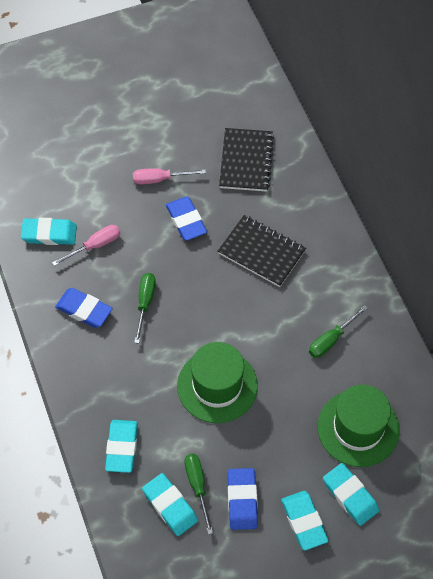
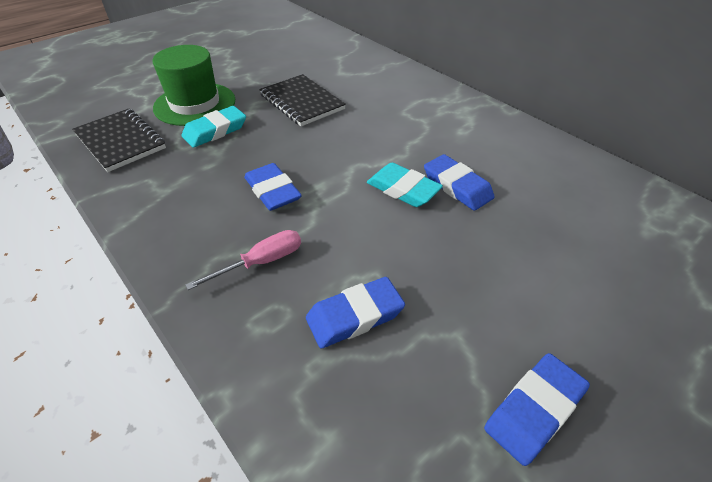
blue eraser: [55,288,113,328] [166,197,207,241] [228,468,258,530] = 3 -> [244,163,302,211] [306,277,405,349] [424,154,495,211] [484,353,590,466] = 4
green hat: [177,342,258,423] [318,385,400,467] = 2 -> [152,45,235,126] = 1
green screwdriver: [134,273,156,343] [184,454,213,534] [309,305,368,358] = 3 -> none = 0
pink screwdriver: [52,225,120,266] [133,168,206,184] = 2 -> [185,230,301,290] = 1
turquoise eraser: [21,218,77,245] [105,420,138,473] [142,473,198,536] [281,491,329,551] [323,463,379,526] = 5 -> [181,106,246,148] [367,163,443,207] = 2

